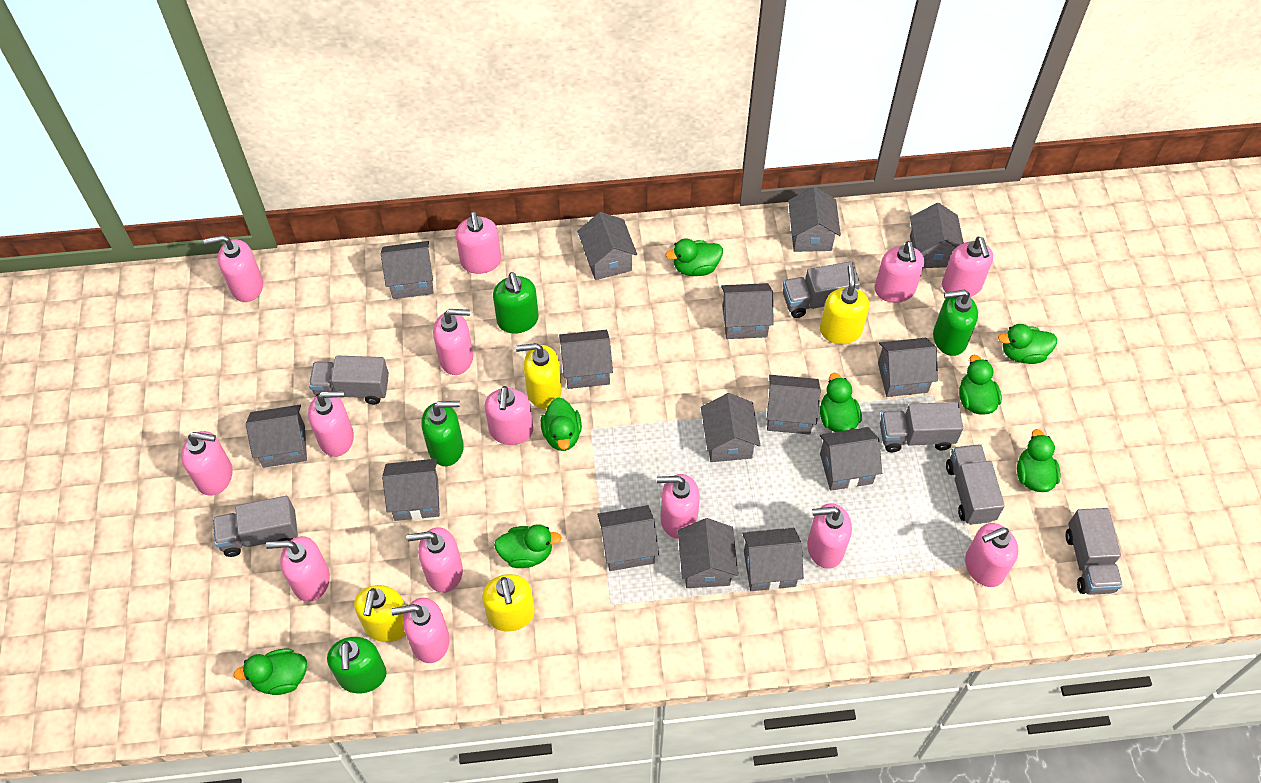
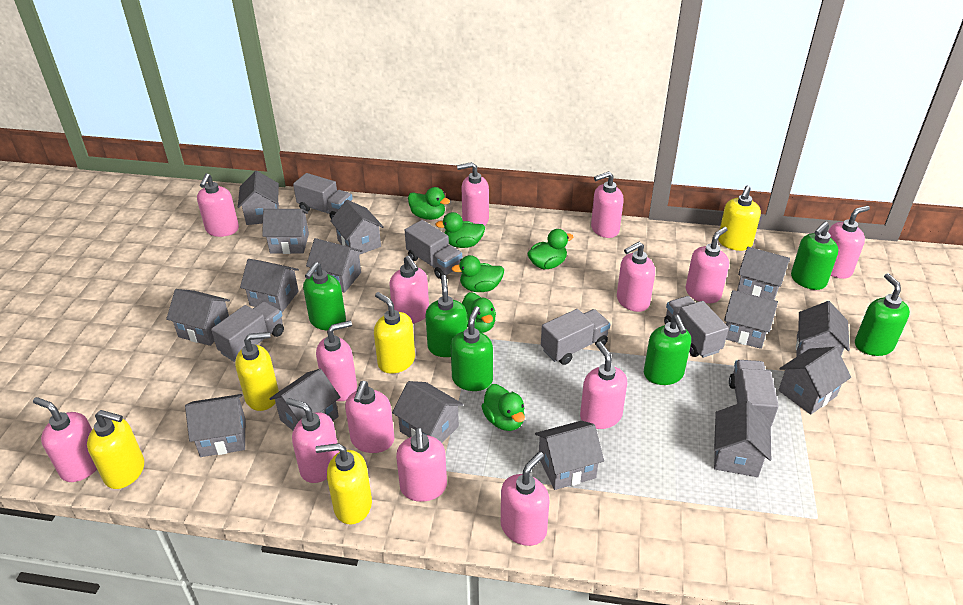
green duck: [233,649,307,695] [494,524,562,568] [541,397,582,451] [666,238,723,276] [820,373,862,432] [959,355,1002,414] [998,324,1057,364] [1017,429,1061,492] = 8 -> [408,187,450,220] [435,212,485,248] [452,255,504,292] [462,292,496,333] [481,384,525,431] [527,229,573,269] = 6
green soap dispenser: [327,637,387,693] [421,401,464,466] [493,272,539,334] [933,290,978,356] = 4 -> [303,262,346,331] [425,275,467,357] [451,306,493,391] [644,315,691,385] [791,222,838,290] [855,273,910,356] = 6
yellow soap dispenser: [354,585,406,642] [482,574,535,632] [516,343,562,409] [820,265,869,344] = 4 -> [87,410,144,489] [235,332,279,411] [316,443,372,525] [374,292,415,374] [718,186,761,251] = 5

